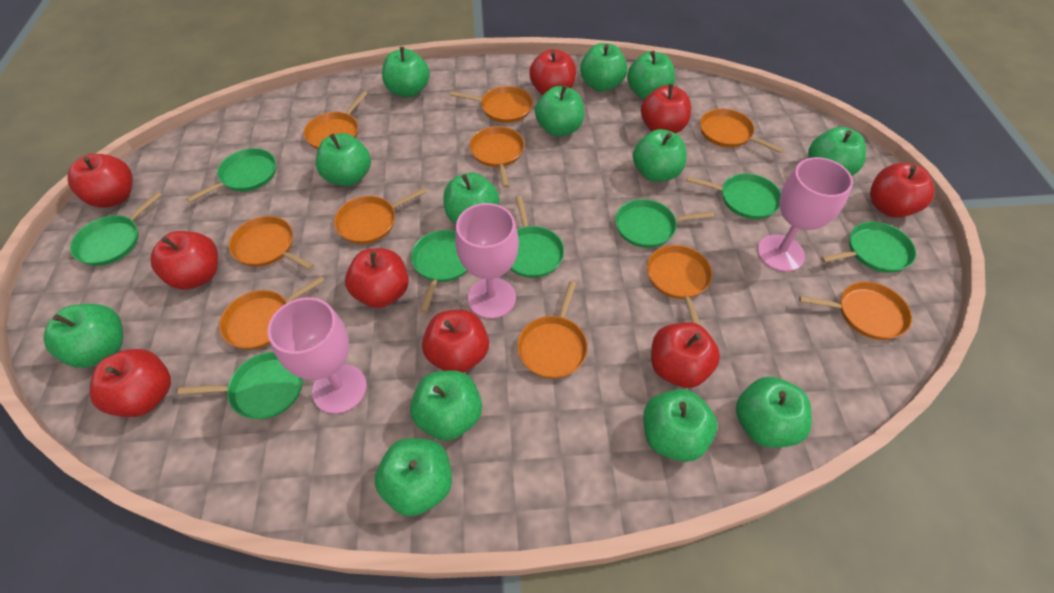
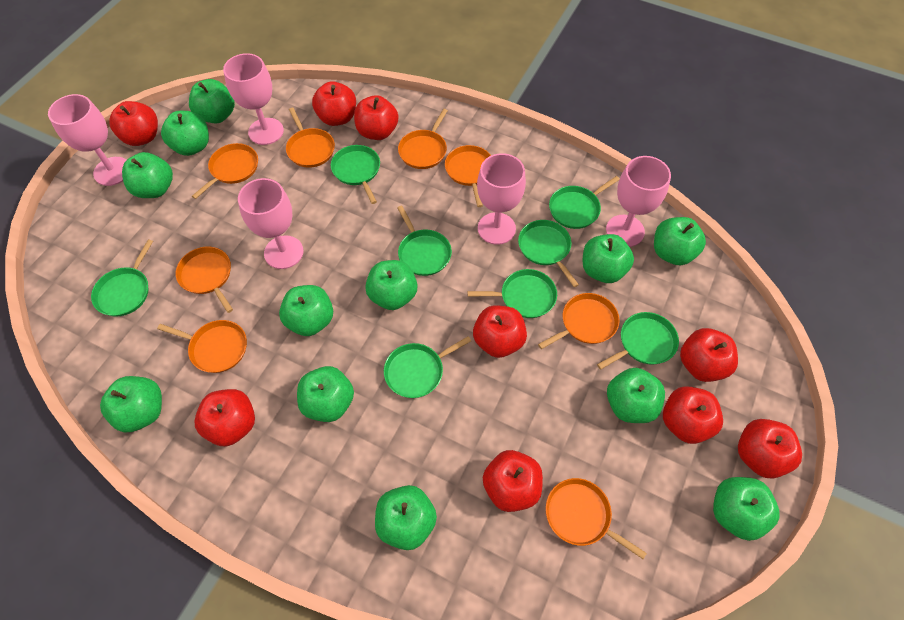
green apple: [44,304,123,368] [316,133,371,186] [375,438,452,516] [382,47,430,98] [410,370,482,441] [443,173,499,224] [535,85,584,137] [580,43,627,92] [627,51,675,100] [633,129,686,182] [643,389,717,462] [736,377,812,448] [808,127,866,176] = 13 -> [100,376,162,433] [122,152,173,198] [161,111,209,156] [189,79,235,123] [279,285,333,336] [297,366,354,422] [365,260,418,310] [375,485,437,550] [582,234,634,283] [607,368,665,423] [654,217,706,265] [713,477,780,541] = 12
orange pan: [219,276,325,350] [229,216,314,270] [303,91,368,150] [334,188,427,244] [450,86,533,123] [469,126,525,188] [517,281,588,379] [647,245,712,326] [700,108,784,153] [799,282,912,340] = 10 -> [157,320,247,373] [176,247,233,313] [192,143,258,199] [286,108,335,168] [398,109,448,169] [445,145,491,207] [538,293,620,349] [546,478,647,559] = 8
pink goblet: [268,297,367,414] [455,203,519,319] [757,157,853,272] = 3 -> [48,94,126,186] [223,53,284,145] [238,178,304,269] [477,153,526,245] [606,156,671,247] = 5

